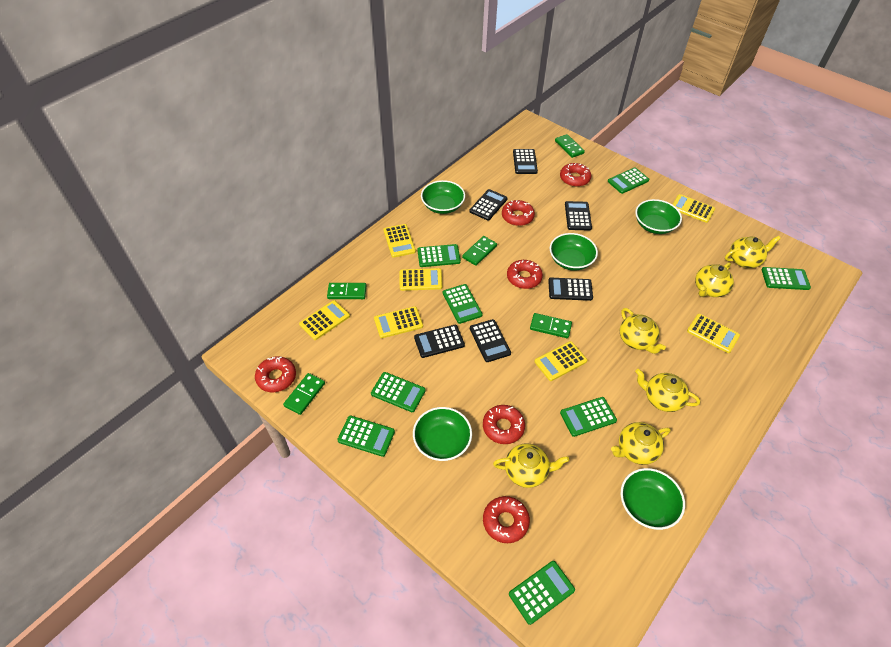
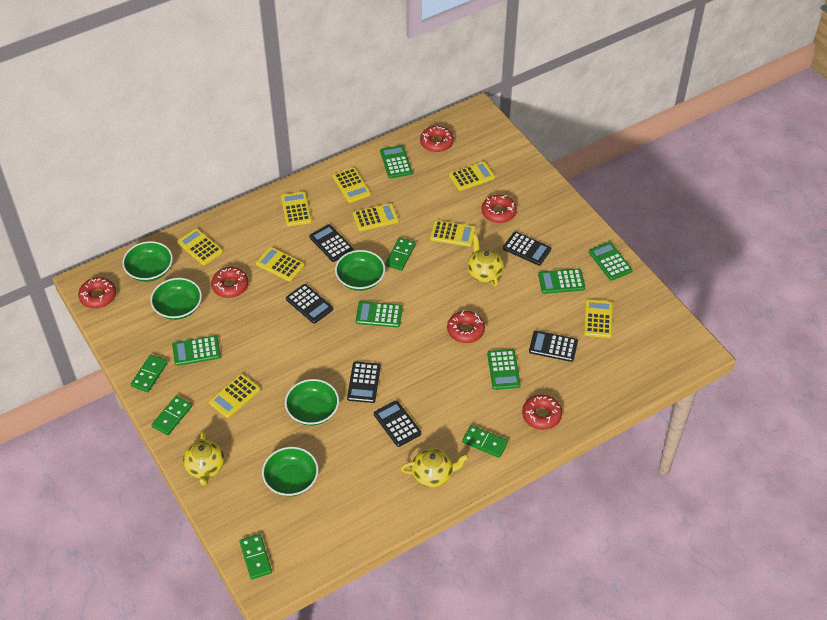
green calculator: [337,416,395,457] [371,372,426,412] [417,244,461,267] [443,284,483,324] [509,561,575,625] [560,397,617,437] [608,167,649,194] [762,267,811,290] = 8 -> [172,335,221,366] [356,301,403,328] [380,145,412,179] [487,349,521,390] [538,269,585,294] [589,242,632,281] = 6
yellow calculator: [299,300,350,340] [374,306,423,338] [383,224,416,258] [400,268,442,291] [535,341,587,381] [672,194,715,223] [687,314,740,353] = 7 -> [177,228,223,265] [209,374,260,418] [256,247,304,282] [281,191,312,227] [333,167,371,203] [353,203,399,231] [430,220,476,247] [449,161,495,191] [584,299,613,338] = 9
yellow teapot: [493,443,569,488] [611,422,671,465] [620,308,666,354] [635,369,700,412] [695,262,734,297] [725,236,781,268] = 6 -> [183,430,224,486] [401,448,469,487] [467,234,504,287] = 3

